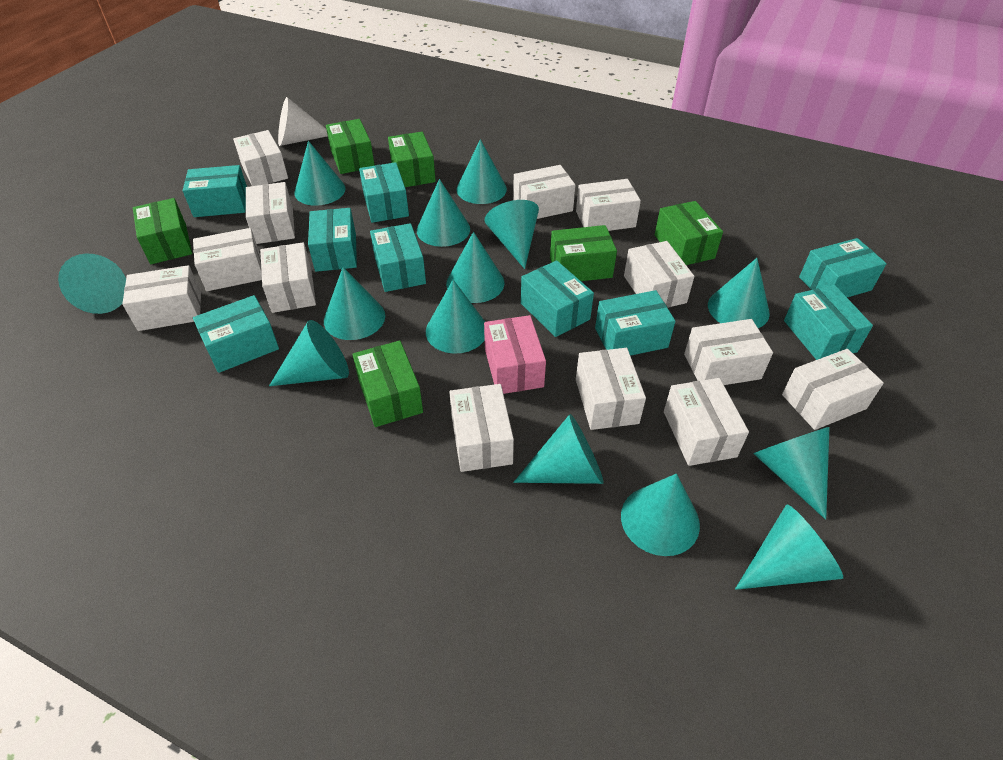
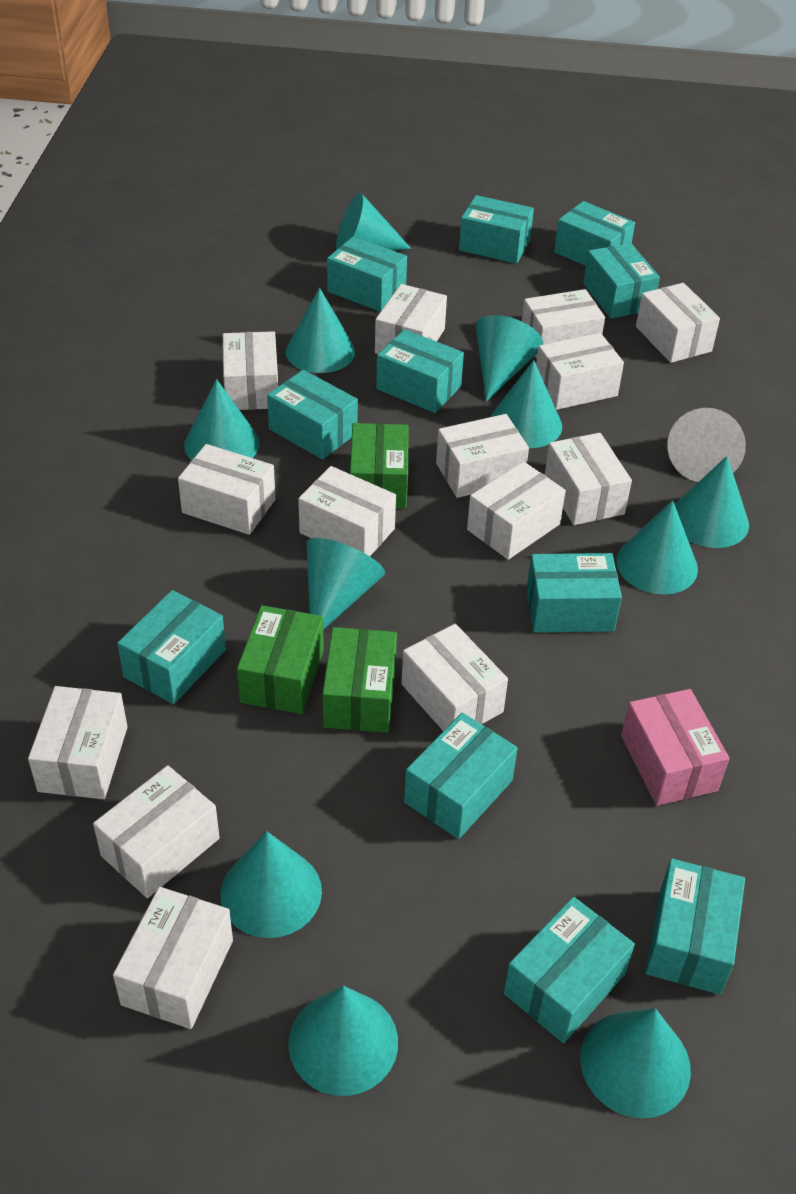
green box: [133,198,192,264] [326,119,375,174] [352,341,423,427] [388,132,436,187] [550,225,617,281] [655,201,723,265] = 6 -> [237,605,324,714] [322,627,397,733] [350,423,409,509] = 3
turquoise box: [183,165,247,217] [193,295,279,373] [308,208,357,272] [359,162,409,223] [370,223,426,292] [521,260,594,337] [595,290,675,356] [784,285,873,360] [799,238,887,297] = 9 -> [117,590,226,704] [267,370,358,460] [327,236,407,312] [376,329,464,413] [404,713,518,839] [459,195,534,264] [504,897,635,1043] [527,553,622,633] [554,201,635,266] [583,243,660,319] [646,859,745,994] = 11
turquoise cone: [58,253,126,314] [269,320,349,386] [294,141,346,206] [324,267,385,340] [417,179,470,247] [426,280,485,354] [446,232,504,303] [457,139,507,204] [484,200,539,269] [513,414,604,484] [621,474,700,556] [708,258,770,328] [735,504,843,590] [753,427,830,520] = 14 -> [184,379,260,460] [221,831,322,938] [285,288,355,373] [289,986,398,1096] [307,538,385,630] [336,193,411,250] [475,315,543,402] [490,360,562,448] [580,1008,691,1118] [616,500,698,594] [674,456,749,548] = 11
white box: [122,265,201,331] [193,228,262,291] [233,130,288,186] [246,182,295,244] [260,242,316,313] [449,384,514,472] [513,165,575,219] [576,179,641,231] [576,348,646,430] [624,241,694,308] [664,378,749,466] [684,319,773,385] [782,349,884,430] = 13 -> [28,686,128,799] [93,765,220,898] [113,887,233,1029] [178,444,276,535] [223,331,278,410] [298,466,396,556] [375,284,447,354] [401,624,508,731] [436,414,529,498] [467,461,566,560] [522,289,605,359] [536,333,624,410] [545,433,632,525] [636,283,720,363] = 14

